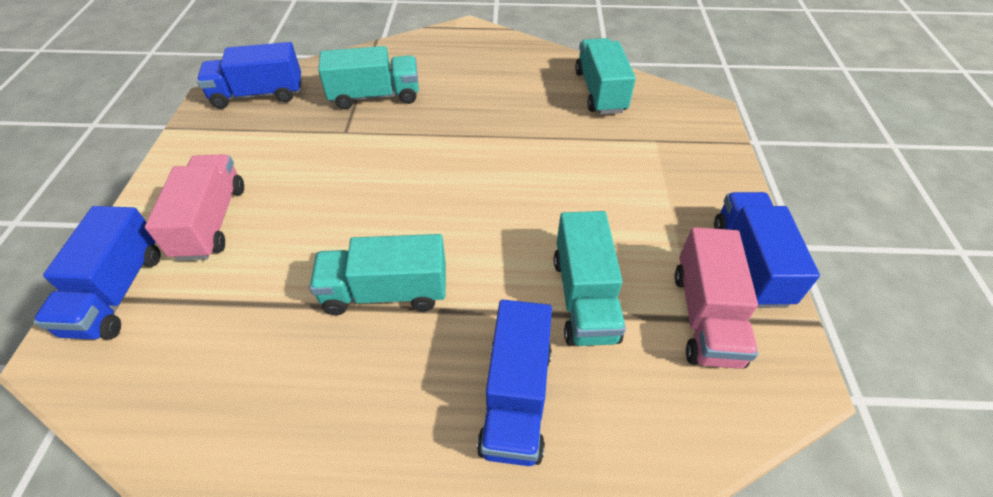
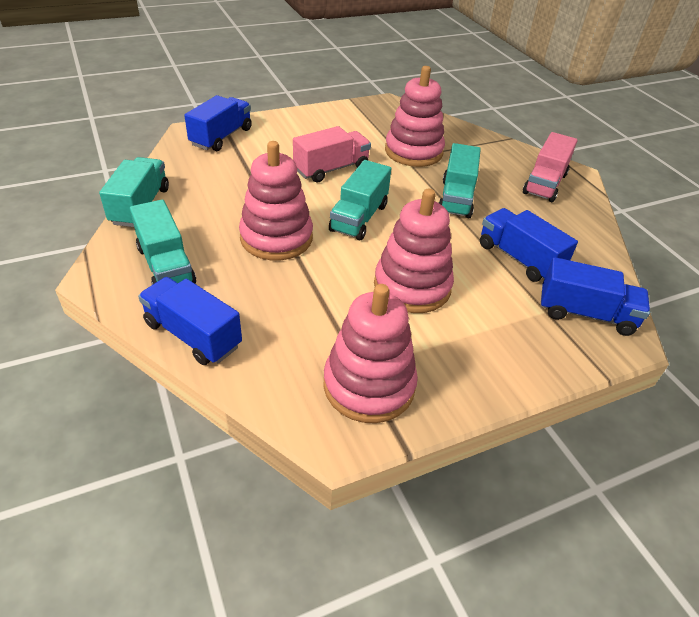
pink stacking toy: none = 0 -> [239,141,313,260] [323,284,418,423] [374,189,454,313] [385,66,445,167] = 4

